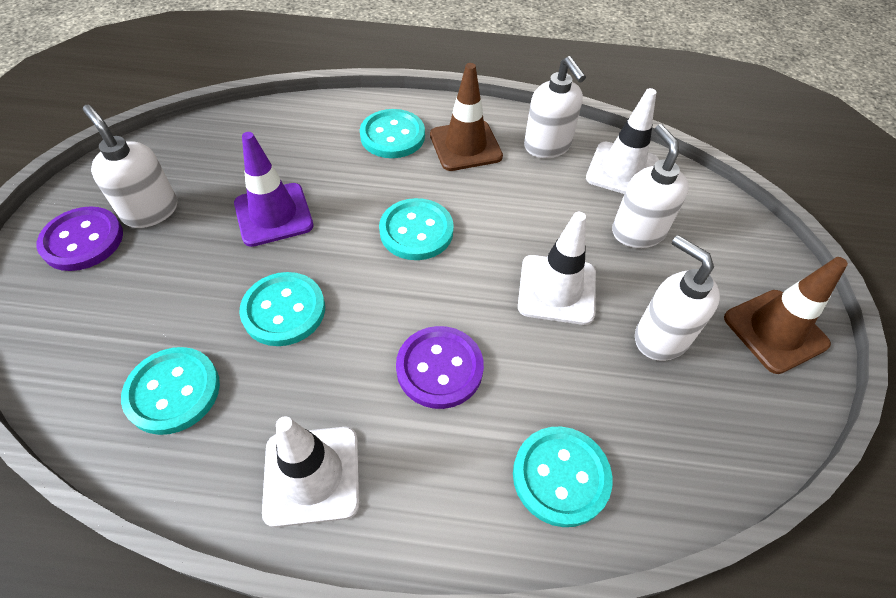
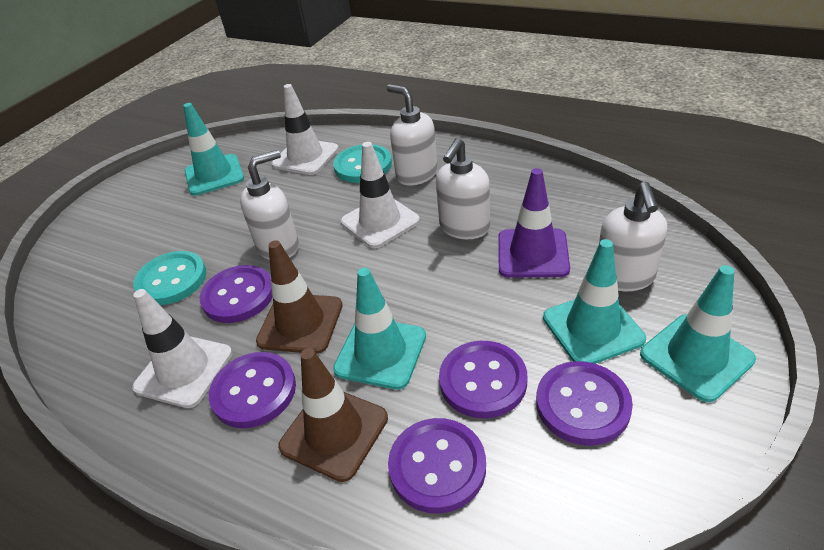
purple button: [36,206,123,271] [396,326,484,409] = 2 -> [200,265,273,323] [209,352,296,428] [388,418,486,514] [439,341,527,418] [536,361,633,446] = 5
turquoise button: [121,347,220,435] [239,272,325,346] [360,109,425,158] [379,198,454,260] [513,427,613,527] = 5 -> [133,251,206,305] [333,144,392,183] = 2
turquoise traffic cone: none = 0 -> [183,103,244,196] [333,268,426,390] [543,239,646,364] [640,265,756,402] = 4

